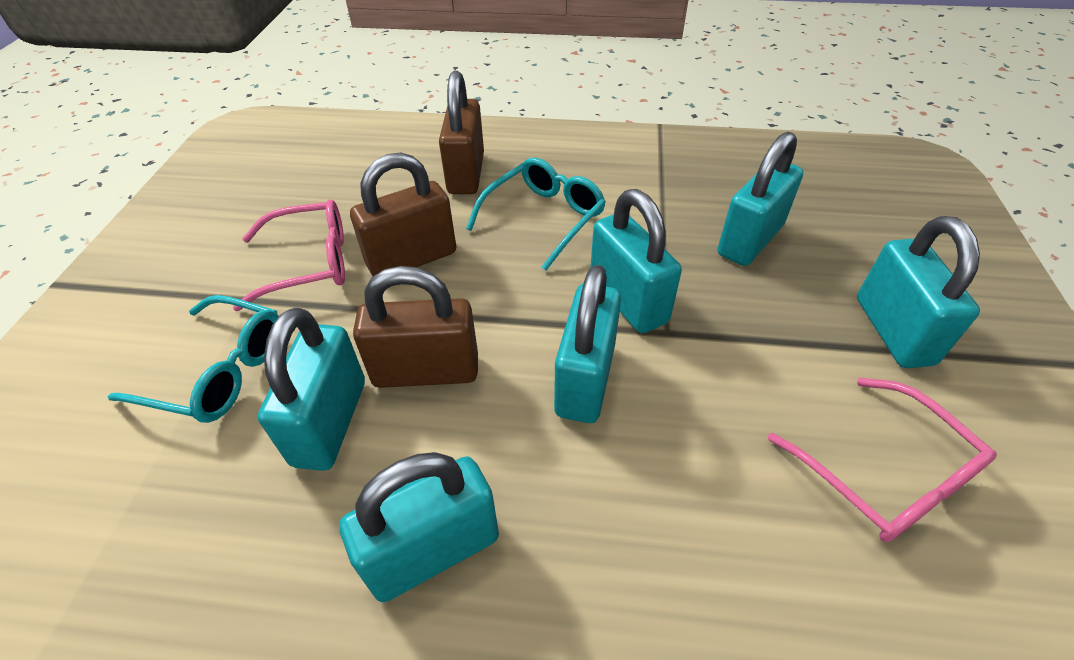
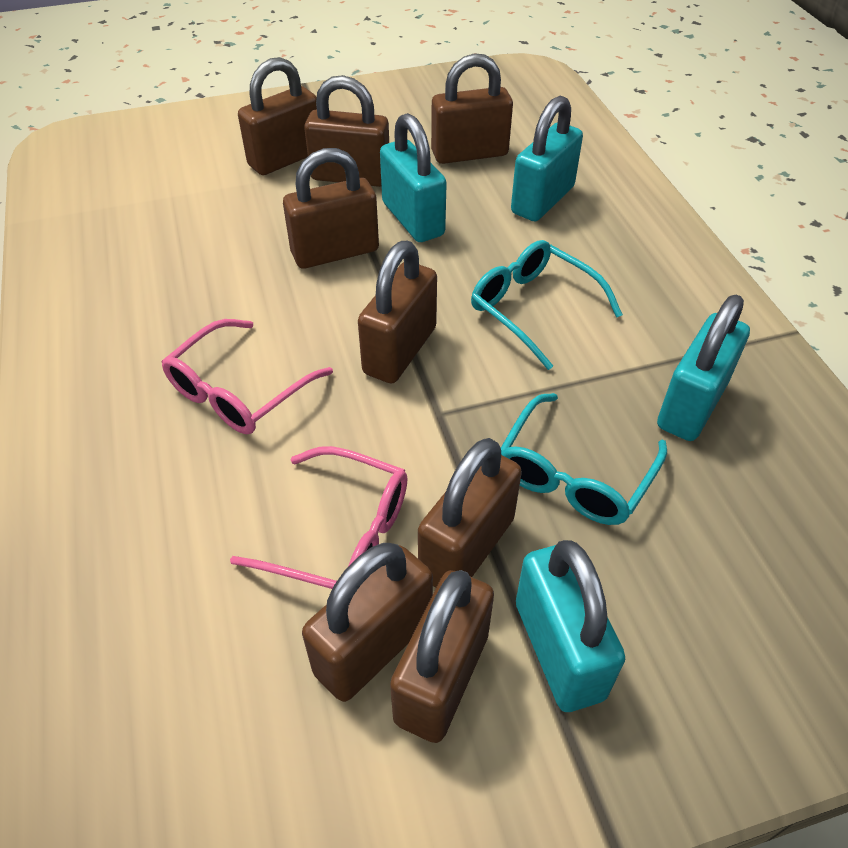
brown padlock: [350,153,456,276] [353,266,478,388] [439,71,484,194] = 3 -> [238,57,317,175] [283,148,379,269] [302,543,433,702] [304,75,389,187] [358,241,437,383] [390,570,494,743] [418,438,522,588] [431,53,513,164] = 8
turquoise padlock: [258,308,365,471] [339,452,499,602] [554,265,621,423] [590,189,682,333] [717,132,803,266] [857,216,980,368] = 6 -> [380,113,447,242] [511,96,583,221] [516,540,625,712] [657,295,750,441] = 4

